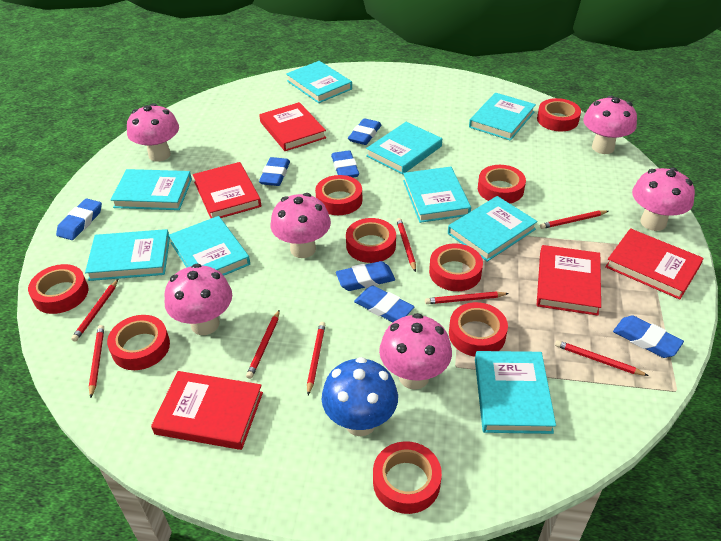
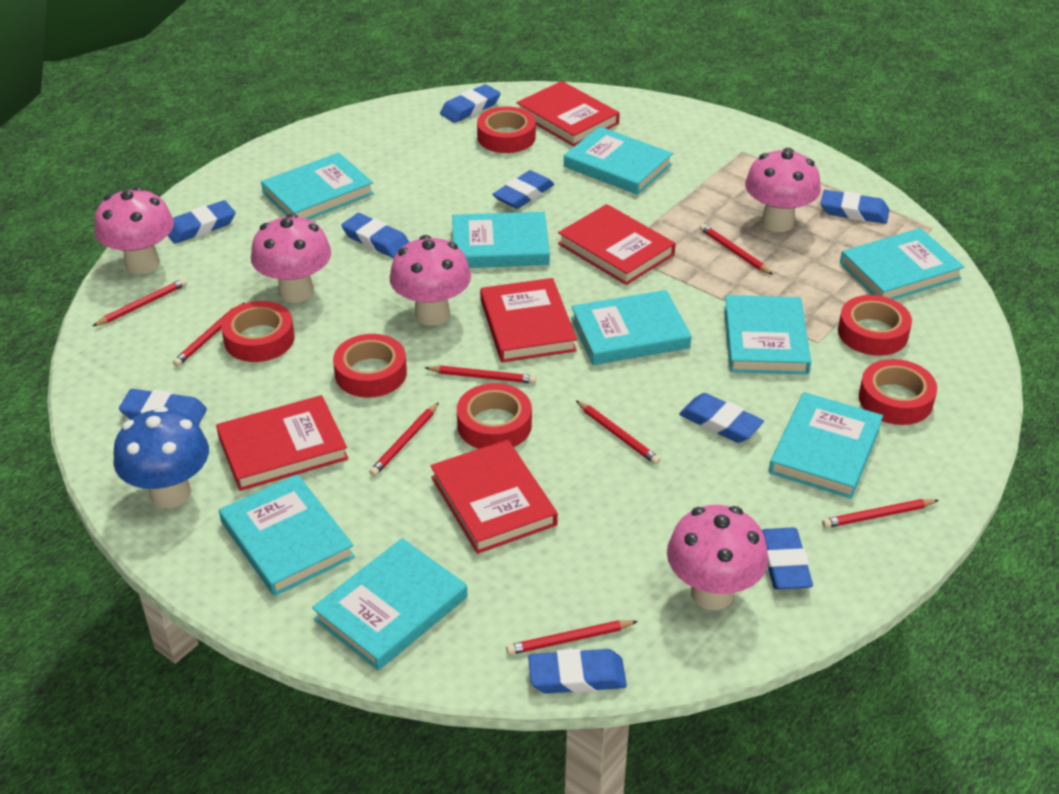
blue eraser: [56,198,102,240] [259,157,290,186] [331,150,359,177] [336,261,395,291] [348,118,381,145] [354,286,414,322] [613,315,684,358] = 7 -> [119,389,207,425] [168,200,236,244] [341,213,409,258] [440,84,500,123] [492,170,554,209] [528,649,627,694] [679,393,764,443] [762,527,813,590] [821,190,889,224] = 9
pink mushroom: [127,103,179,162] [165,264,232,335] [271,193,331,258] [379,313,452,390] [583,96,637,154] [632,167,695,231] = 6 -> [94,187,174,274] [251,214,331,303] [389,235,471,325] [667,505,768,610] [745,148,821,232] = 5
red tape: [28,264,88,314] [107,315,170,370] [315,175,362,215] [346,218,396,263] [373,441,442,514] [429,244,483,291] [449,302,508,357] [478,165,526,203] [537,98,581,131] = 9 -> [221,301,295,362] [333,334,407,398] [457,383,532,449] [477,106,536,153] [838,295,912,356] [859,359,937,425] = 6

